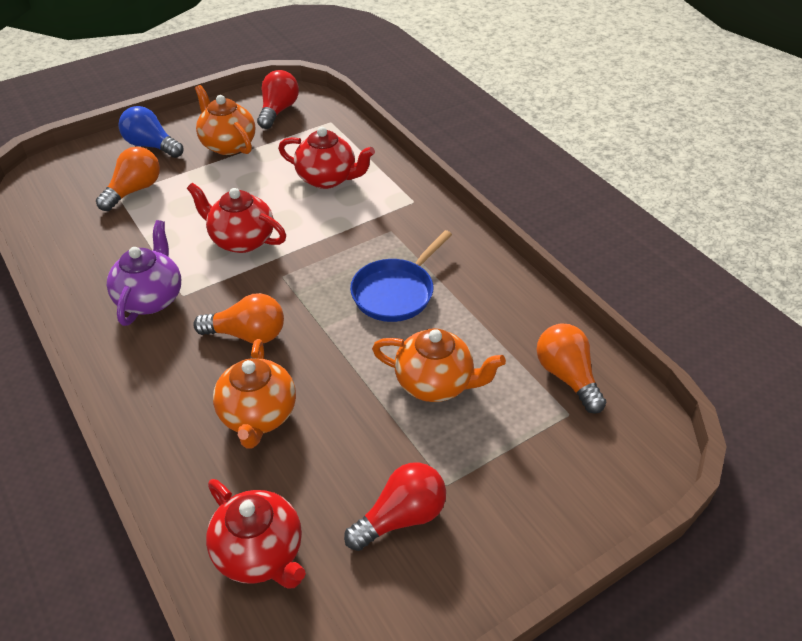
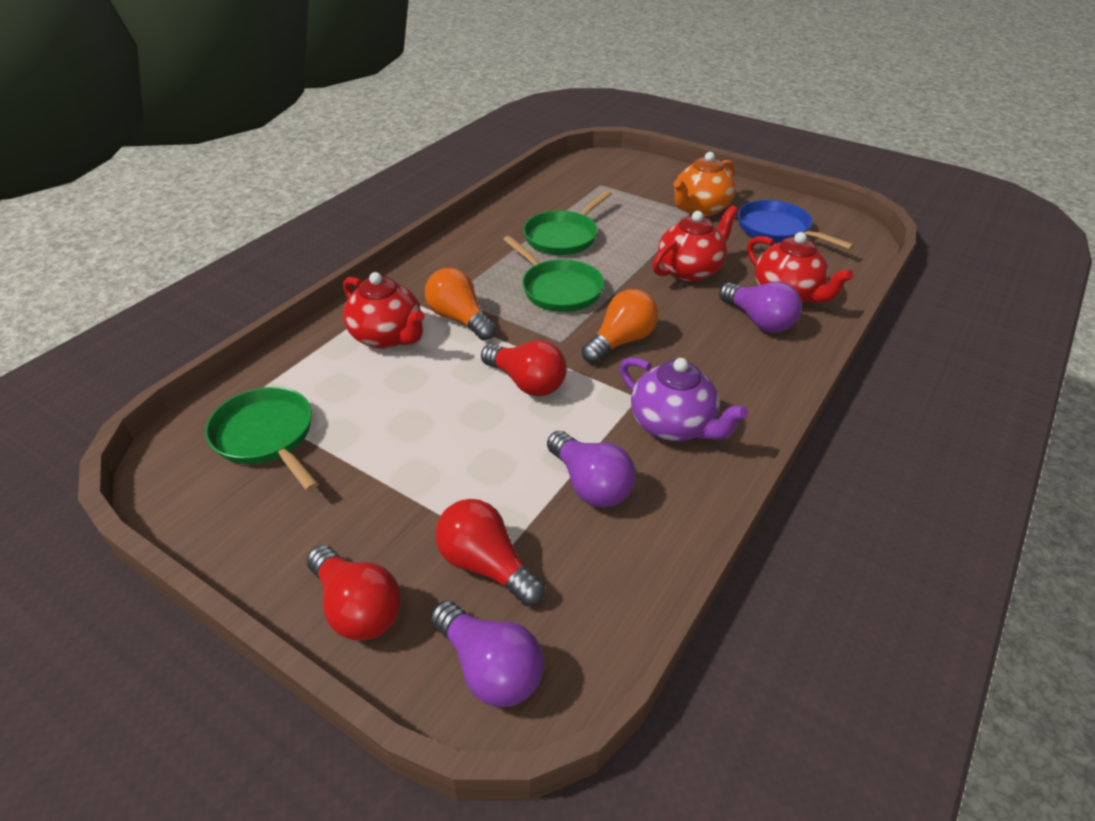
blue light bulb: [119,106,183,158] = 1 -> none = 0
green pan: none = 0 -> [205,387,319,491] [503,236,604,312] [523,190,612,255] = 3
orange light bulb: [96,147,160,211] [193,293,284,343] [537,323,606,413] = 3 -> [425,268,496,340] [582,289,658,364] = 2
orange teapot: [195,85,255,155] [213,339,296,449] [372,328,506,402] = 3 -> [673,152,736,217] = 1
purple light bulb: none = 0 -> [430,600,544,707] [547,431,636,508] [719,282,802,333] = 3
red light bulb: [257,70,299,129] [344,462,446,551] = 2 -> [307,545,401,641] [435,499,545,606] [481,340,567,396] = 3

